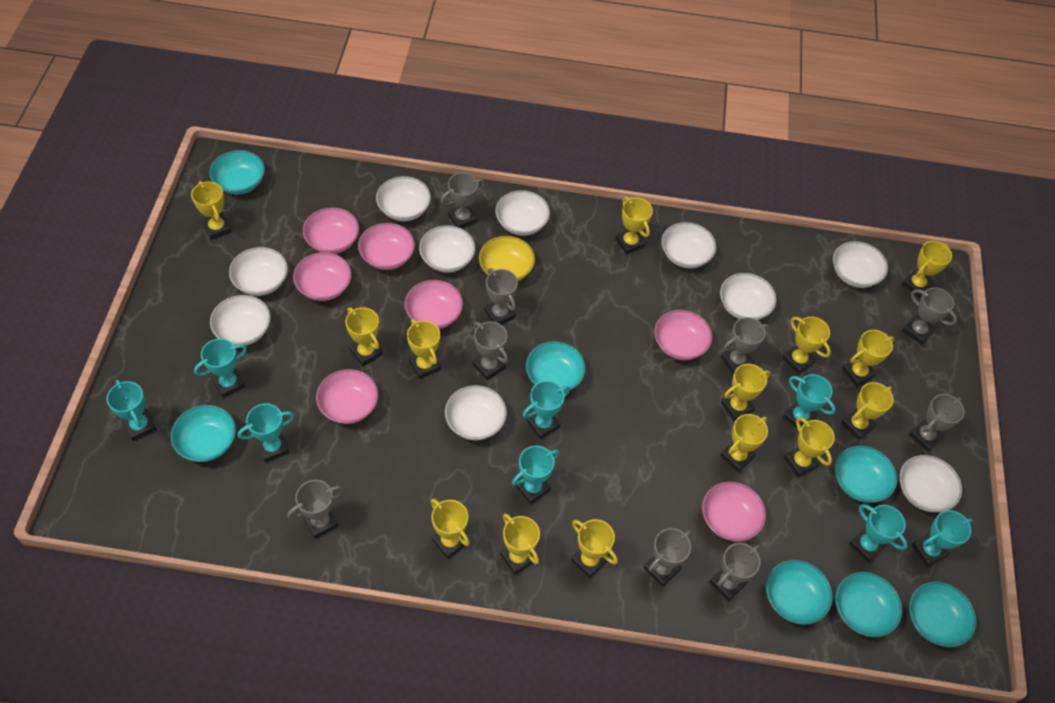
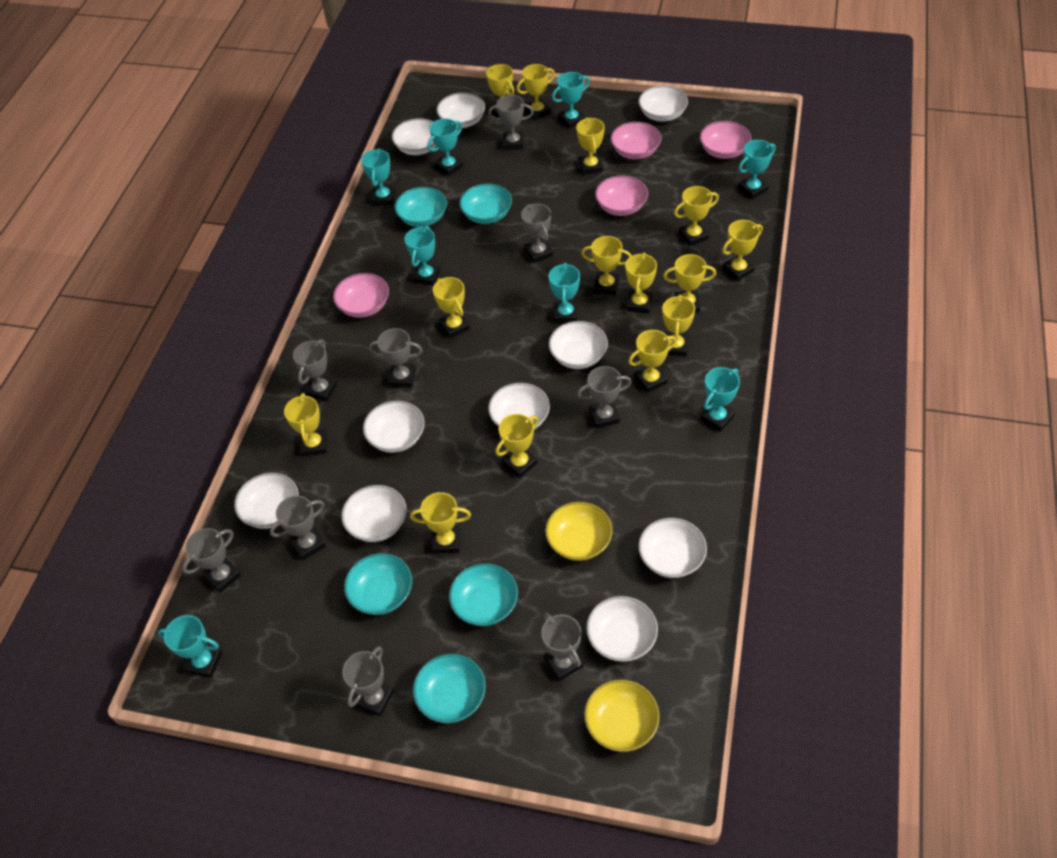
pink bowl: [293,252,352,301] [303,207,359,254] [316,369,378,424] [358,223,415,270] [405,280,463,329] [654,310,712,360] [702,482,766,541] = 7 -> [333,273,389,318] [595,176,648,216] [610,122,661,159] [700,121,751,159] = 4
turquoise bowl: [171,405,236,462] [209,150,265,194] [526,341,586,392] [766,560,833,625] [835,446,897,503] [835,572,902,637] [909,582,976,647] = 7 -> [344,553,412,615] [395,187,447,227] [413,654,486,723] [449,563,518,626] [459,184,512,224] = 5
yellow bowl: [479,236,535,281] = 1 -> [545,502,613,561] [584,680,660,752] = 2

